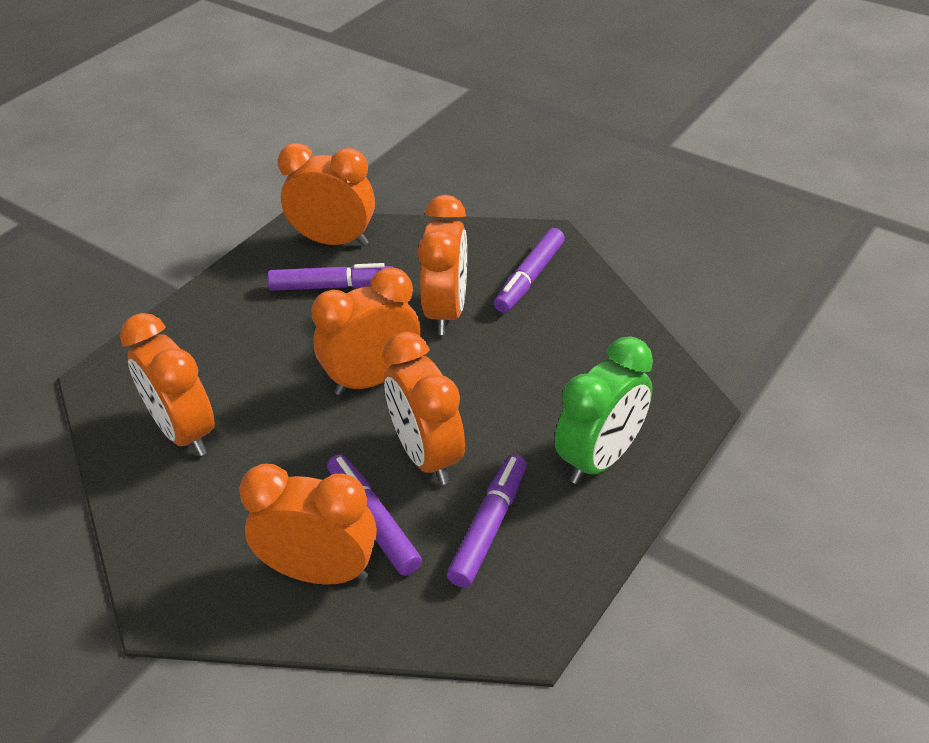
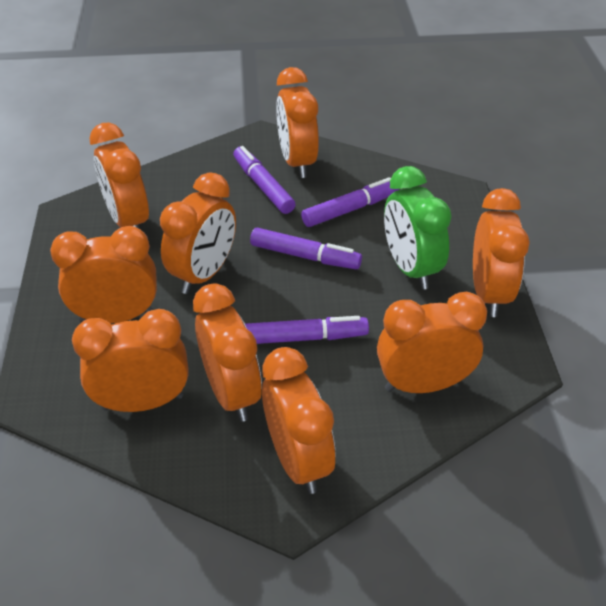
orange clock: [120,313,215,456] [239,464,377,584] [278,143,375,246] [311,268,421,396] [383,332,465,485] [418,195,467,335] = 6 -> [50,226,157,323] [72,309,188,412] [90,122,149,229] [160,172,236,294] [193,283,262,422] [262,347,336,494] [276,67,319,178] [377,292,487,393] [473,188,530,317] = 9

